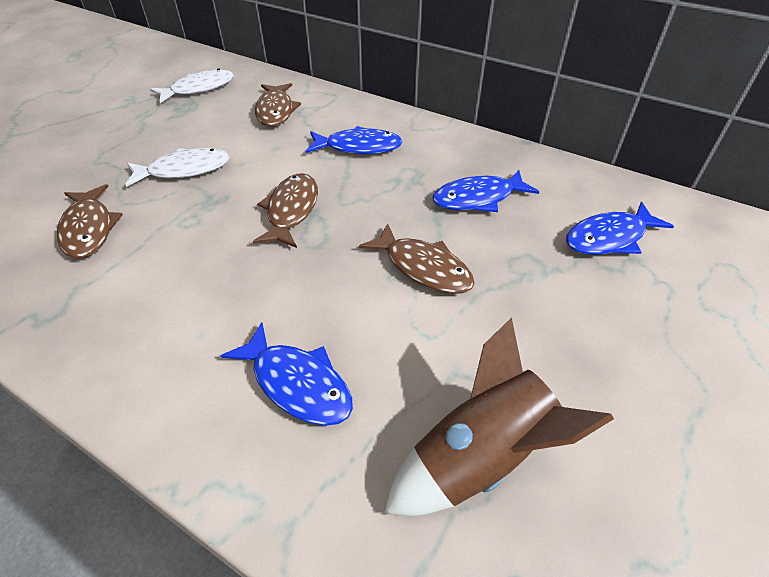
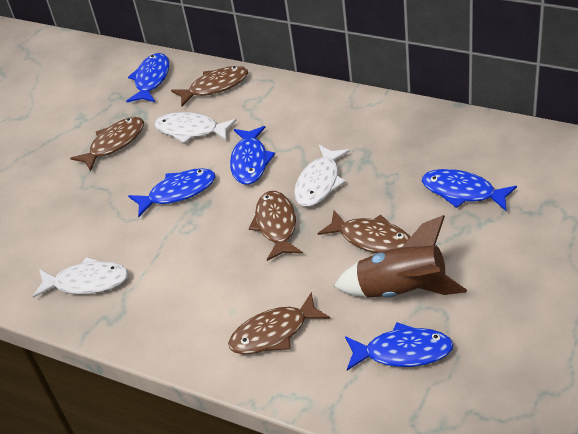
blue fish: [221,322,353,426] [306,126,403,154] [432,170,539,212] [566,202,674,255] = 4 -> [126,53,169,102] [128,168,215,217] [230,126,275,185] [345,322,453,370] [422,169,517,211] = 5
brown fish: [57,184,123,258] [253,173,318,248] [255,83,301,127] [359,223,475,294] = 4 -> [70,117,144,172] [171,66,248,106] [228,292,330,354] [249,191,303,261] [317,210,410,253] = 5
white fish: [125,148,230,187] [150,68,234,103] = 2 -> [33,257,128,298] [154,112,237,143] [294,145,350,207] = 3

